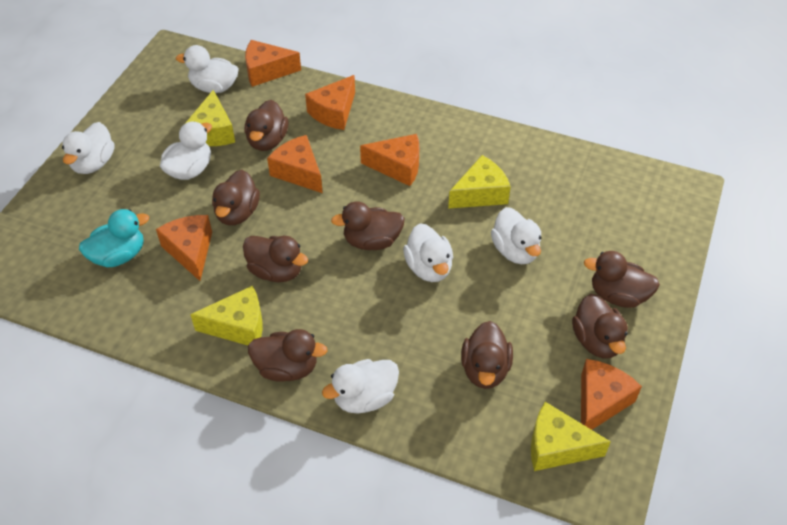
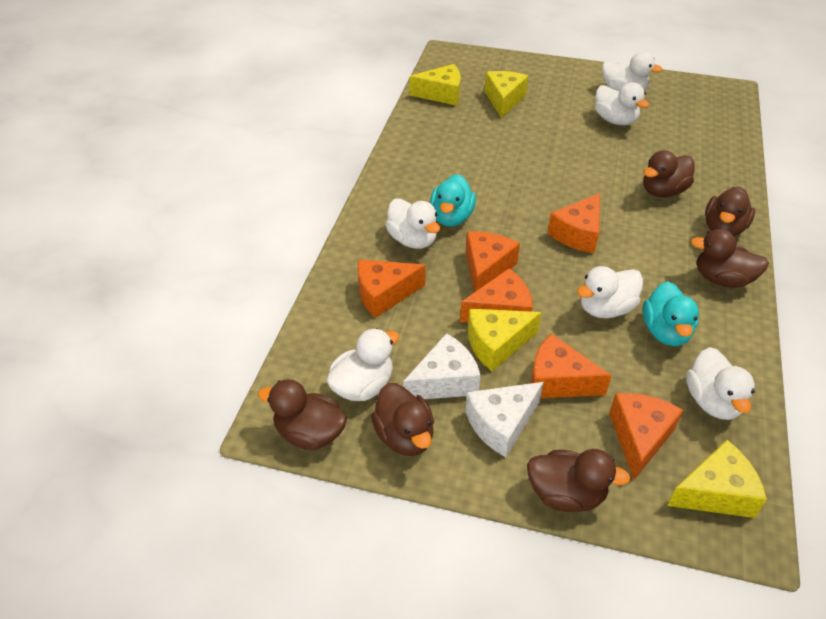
brown duck: [212,170,260,225] [243,236,308,282] [245,100,288,151] [248,329,328,382] [331,202,405,250] [461,321,513,389] [572,294,628,358] [584,251,660,308] = 8 -> [258,379,347,450] [371,383,434,456] [527,449,631,512] [643,150,694,197] [691,229,769,288] [705,187,755,236] = 6
turquoise duck: [79,209,149,267] = 1 -> [430,174,476,226] [642,281,699,346] = 2
white cheese: none = 0 -> [403,333,481,399] [466,382,544,457] = 2

